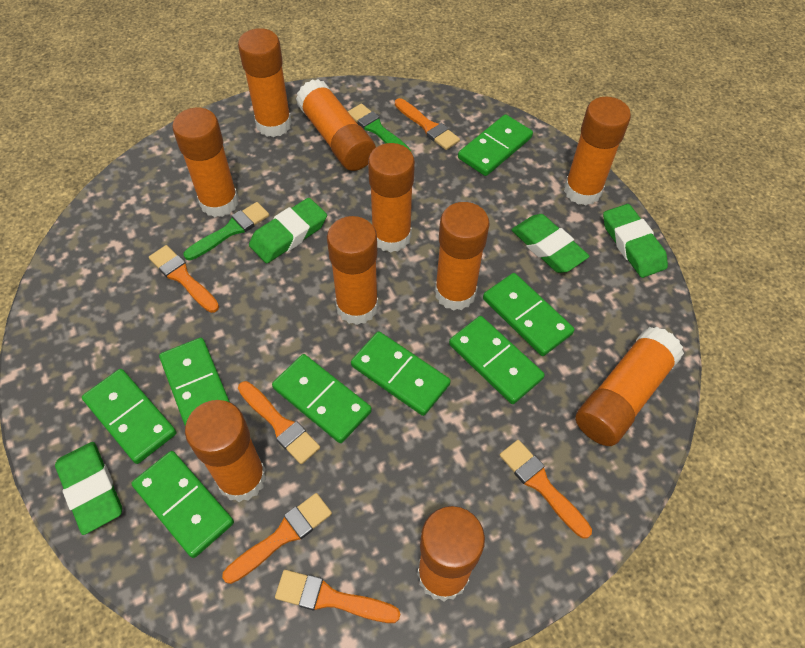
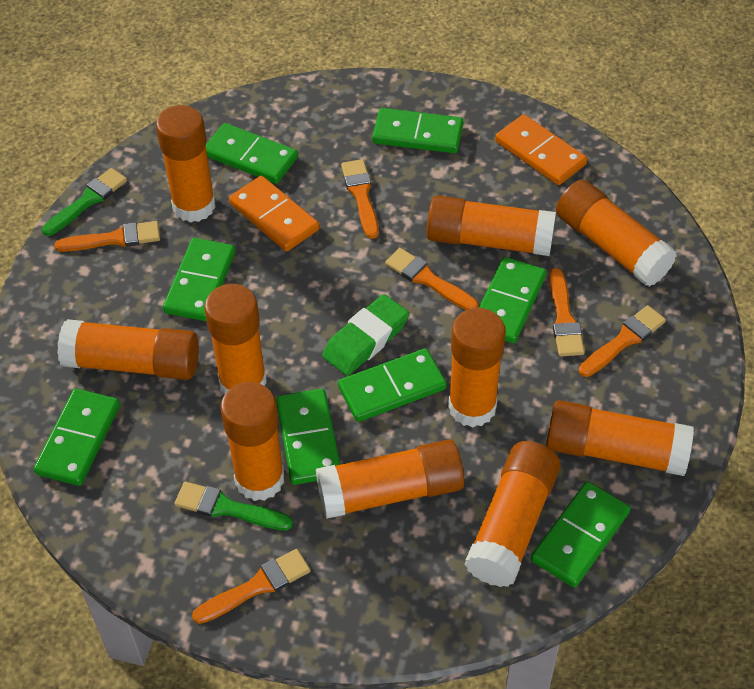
green eraser: [55,442,122,535] [249,198,327,263] [512,214,589,273] [603,204,668,278] = 4 -> [322,294,409,376] = 1
orange domino: none = 0 -> [229,176,319,251] [495,114,587,185] = 2

